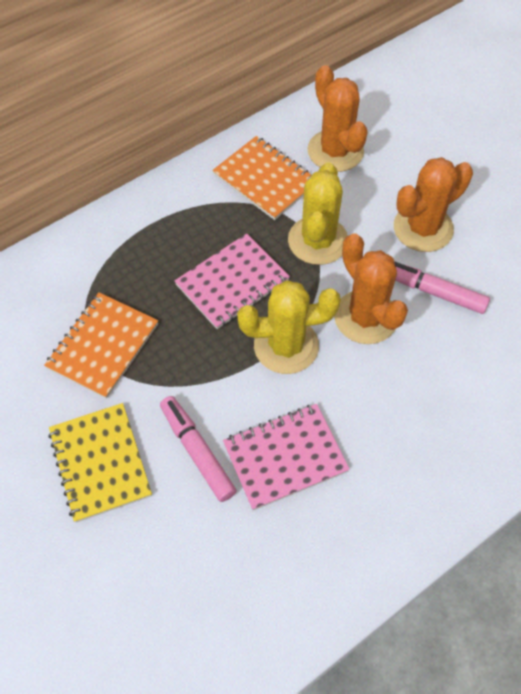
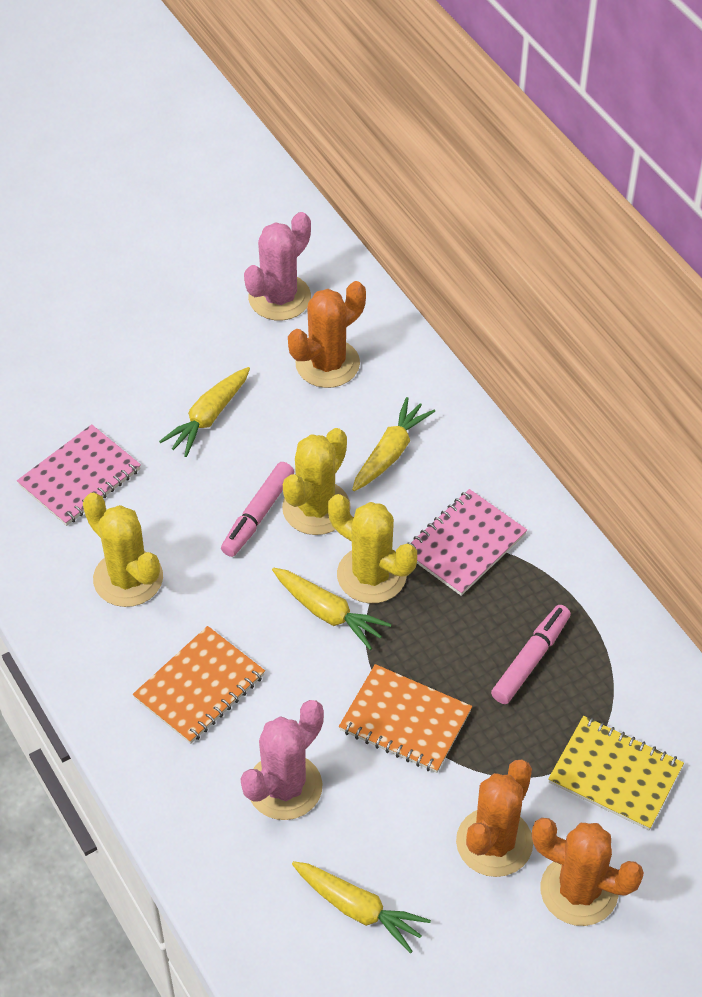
pink cactus: none = 0 -> [241,700,324,820] [244,212,311,320] = 2
yellow cactus: [237,280,341,374] [288,162,348,265] = 2 -> [83,493,163,607] [282,428,351,535] [328,494,417,603] = 3
yellow carrot: none = 0 -> [159,367,250,457] [272,568,391,650] [292,861,431,953] [352,397,435,491] = 4

